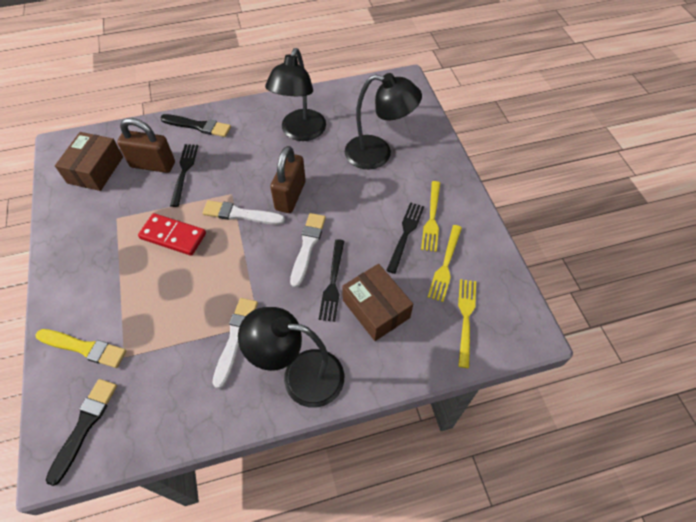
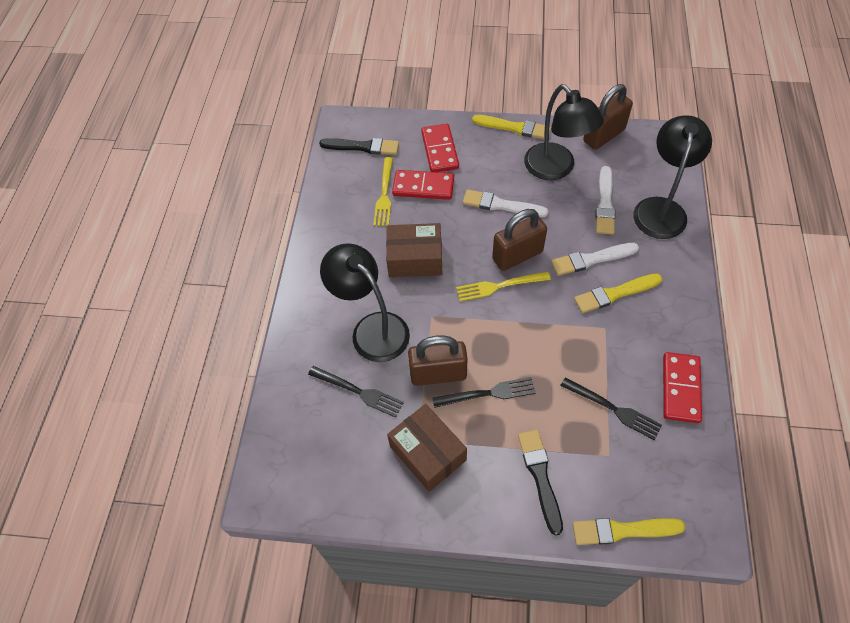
brown padlock: [117,118,175,173] [270,146,306,213] = 2 -> [408,335,468,386] [492,209,547,271] [583,84,633,150] = 3
red domino: [138,213,206,256] = 1 -> [392,170,454,200] [421,124,459,172] [663,352,702,423] = 3
yellow brush: [35,329,127,368] = 1 -> [472,115,551,139] [573,518,685,545] [574,274,662,313] = 3
yellow fork: [421,181,440,252] [428,225,462,302] [458,279,476,368] = 3 -> [373,157,393,226] [456,272,551,301] = 2

